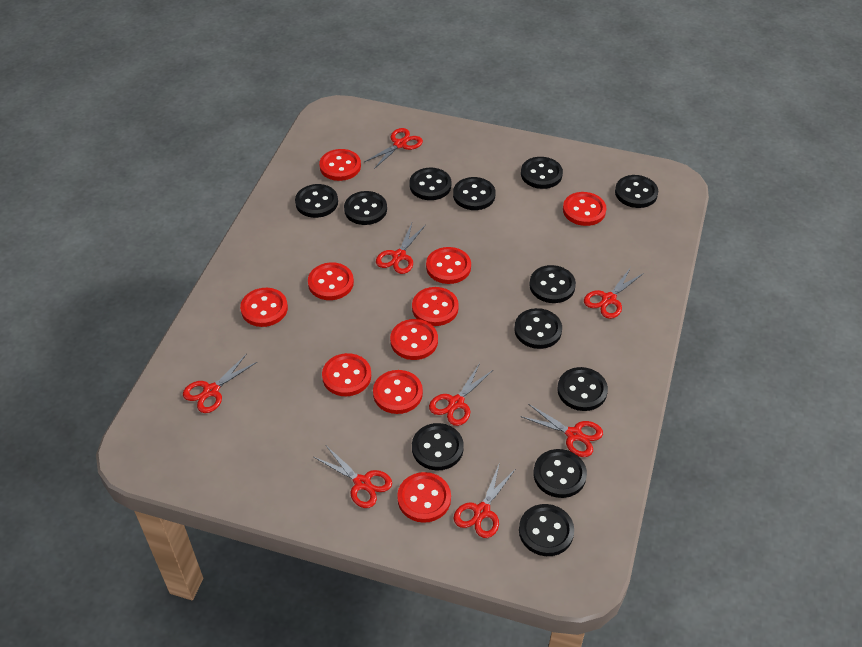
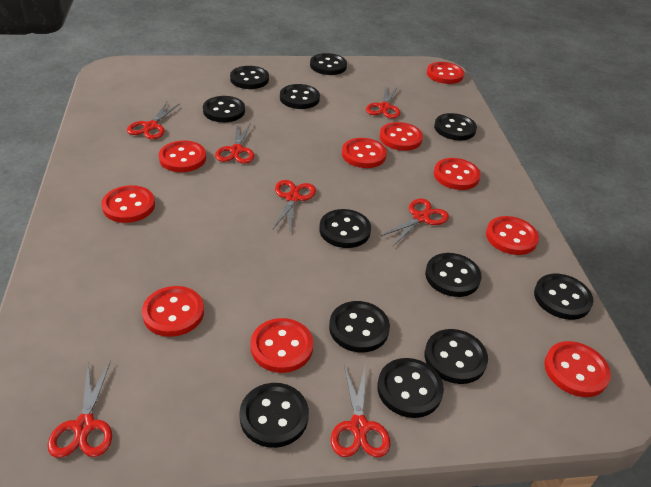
red scissors: [183,354,257,413] [314,446,392,508] [364,128,423,169] [376,223,426,274] [429,363,493,426] [454,462,515,538] [520,404,603,457] [584,267,644,319] = 8 -> [47,361,112,458] [127,102,180,139] [215,123,254,164] [273,180,316,230] [331,365,390,457] [366,85,400,119] [381,199,449,246] = 7

